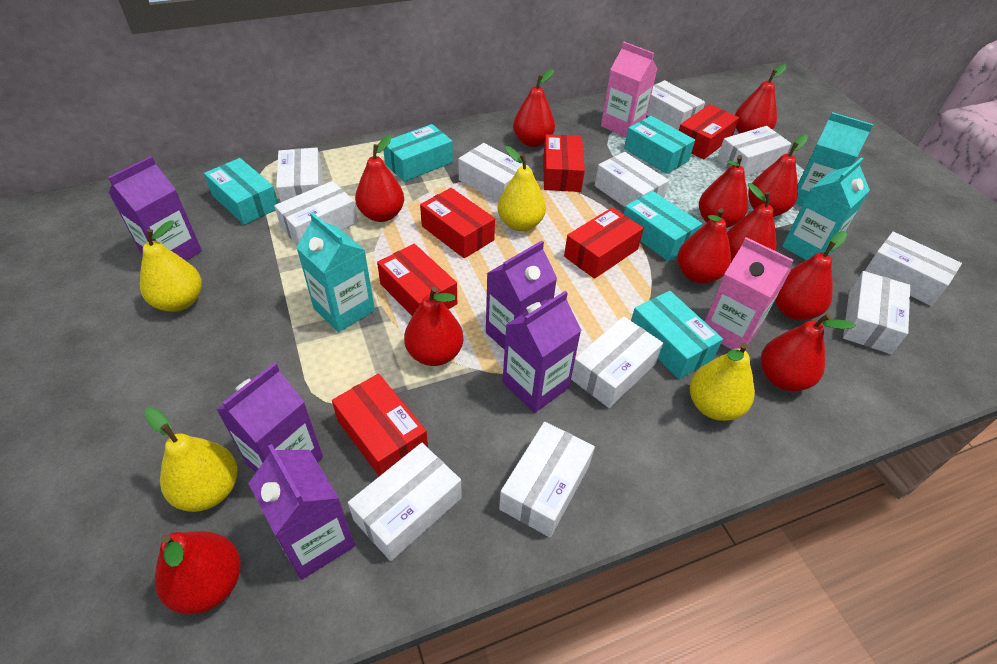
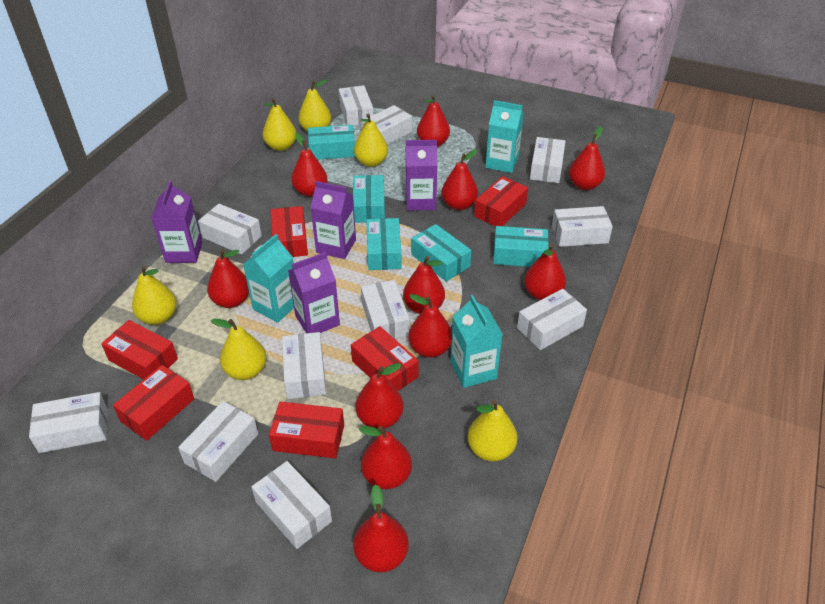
pink carton: [601,42,658,137] [704,237,793,350] = 2 -> none = 0
purple carton: [108,156,202,261] [216,362,323,472] [248,444,355,580] [486,241,557,350] [503,291,582,413] = 5 -> [151,181,202,263] [288,252,340,333] [310,181,356,259] [406,140,437,211] = 4
yellow pear: [140,220,202,312] [144,407,237,512] [498,146,546,231] [690,343,755,421] = 4 -> [132,266,177,325] [211,319,266,380] [263,98,296,151] [298,79,331,132] [354,114,388,167] [467,400,517,461] = 6

